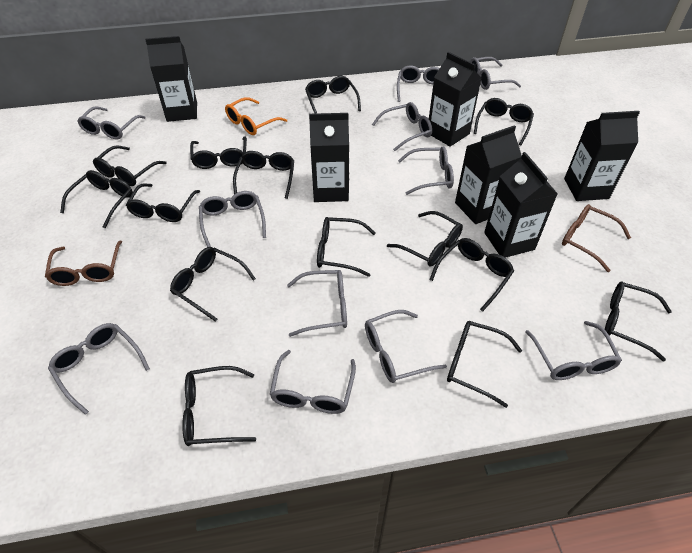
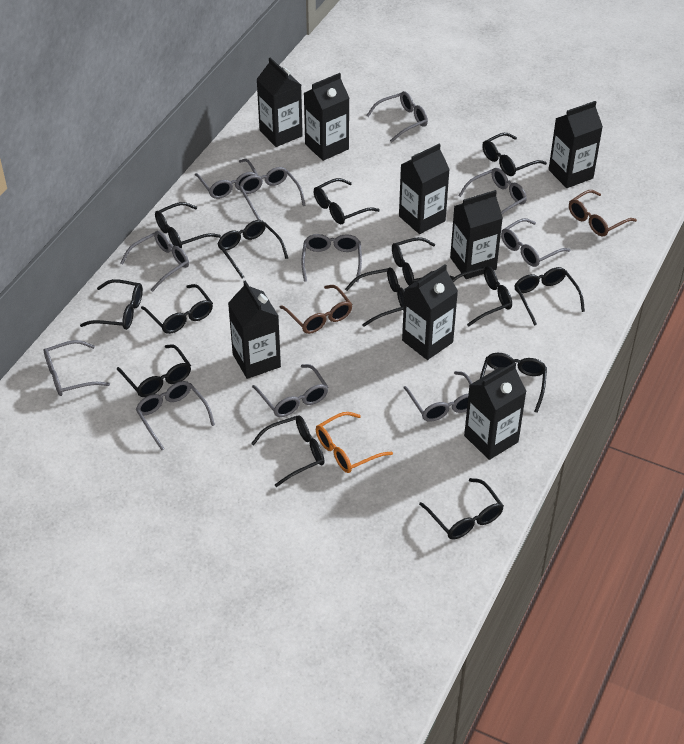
black carton: [145,36,197,122] [309,113,349,202] [429,52,481,147] [455,125,522,224] [484,152,558,258] [564,111,640,201] = 6 -> [228,280,281,379] [256,57,303,147] [304,73,349,161] [399,144,450,234] [402,264,458,360] [450,190,503,279] [464,362,527,460] [549,101,603,188] = 8

